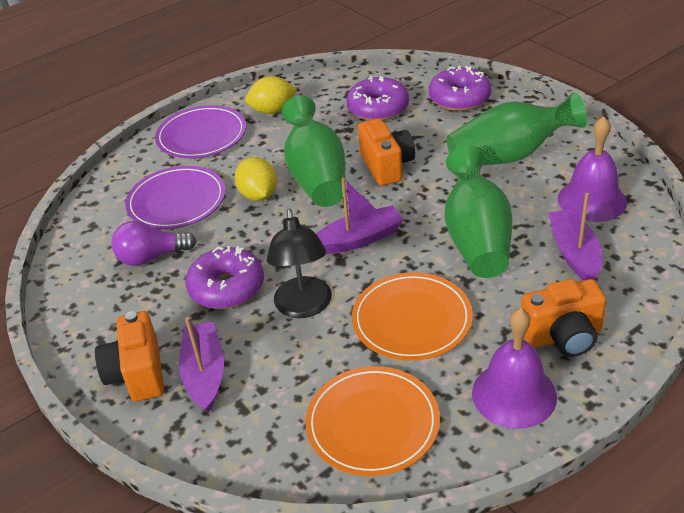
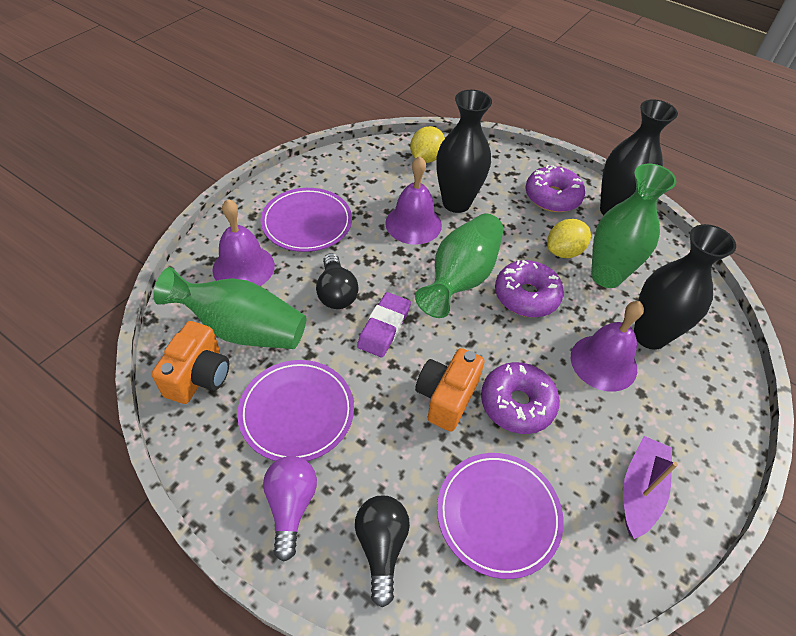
black lamp: [267,209,332,318] = 1 -> none = 0
black light bulb: none = 0 -> [316,253,359,309] [355,495,410,607] = 2
black vase: none = 0 -> [436,90,492,213] [600,99,678,215] [634,224,736,350] = 3
orange camera: [95,311,164,402] [358,119,415,186] [521,279,606,357] = 3 -> [151,321,229,404] [415,348,485,432] = 2
orange plate: [305,366,440,476] [352,272,473,361] = 2 -> none = 0
purple bell: [472,308,557,429] [558,116,627,222] = 2 -> [212,199,275,286] [385,156,442,245] [571,301,644,392] = 3
purple boat: [179,317,224,413] [316,177,404,254] [548,193,602,280] = 3 -> [623,436,678,539] = 1
purple eraser: none = 0 -> [357,292,411,357] = 1
purple plate: [125,166,226,229] [155,105,246,158] = 2 -> [237,360,354,461] [261,188,352,252] [437,453,564,579] = 3

